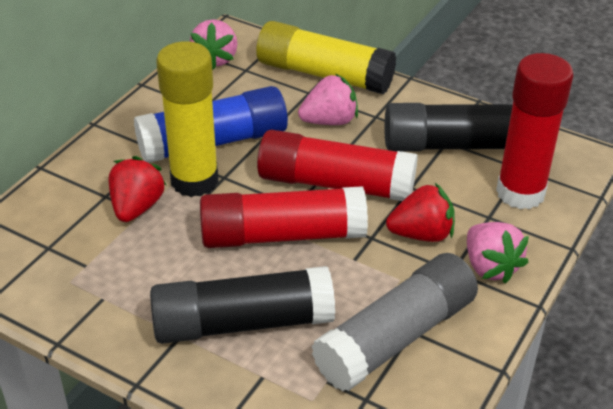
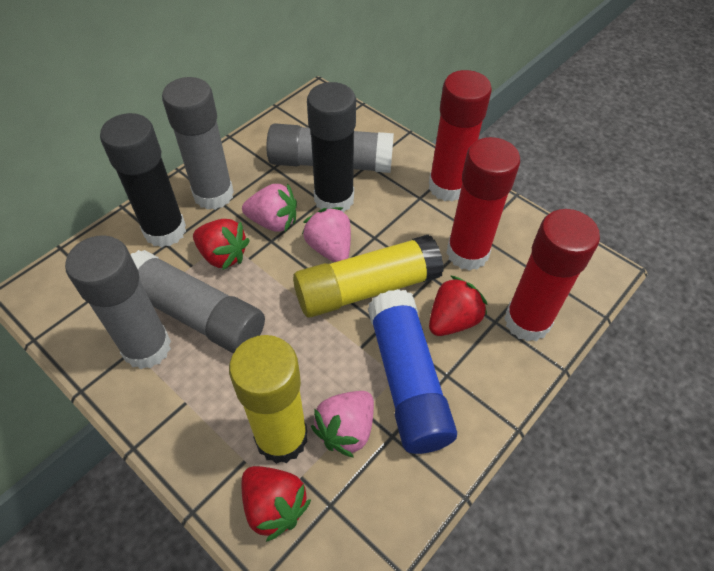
grey glue stick: [312,253,478,391] = 1 -> [65,235,171,369] [131,250,265,354] [162,77,234,210] [266,123,394,173] = 4
red strawberry: [108,156,166,222] [386,183,455,242] = 2 -> [193,219,250,270] [242,466,311,542] [429,275,488,336] = 3

